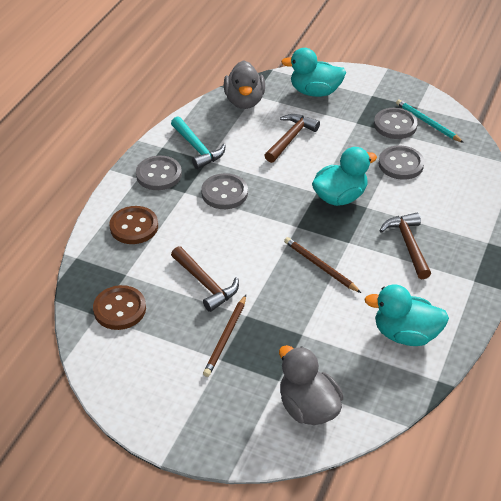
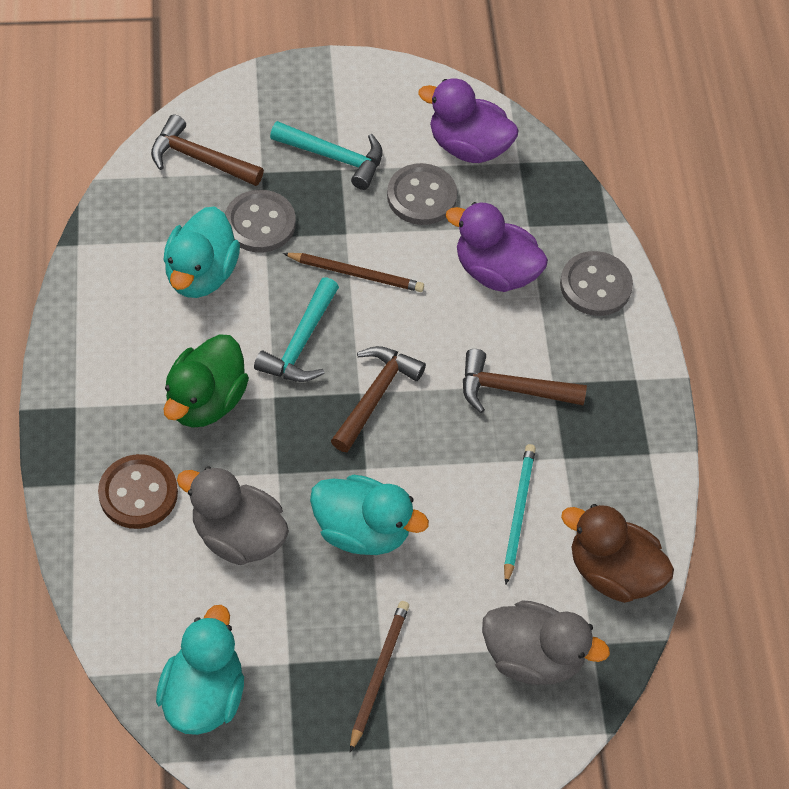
brown button: [93,285,146,330] [109,206,158,244] = 2 -> [98,454,178,529] = 1
brown duck: none = 0 -> [561,504,674,603] = 1
green duck: none = 0 -> [163,334,249,428] = 1
grey button: [136,156,182,190] [201,173,248,209] [374,108,418,139] [379,146,424,180] = 4 -> [225,190,296,253] [387,163,457,225] [560,251,633,316] = 3
purple duck: none = 0 -> [418,78,519,163] [446,202,548,292] = 2
turquoise hammer: [171,116,226,169] = 1 -> [254,277,339,382] [270,121,382,190] = 2

